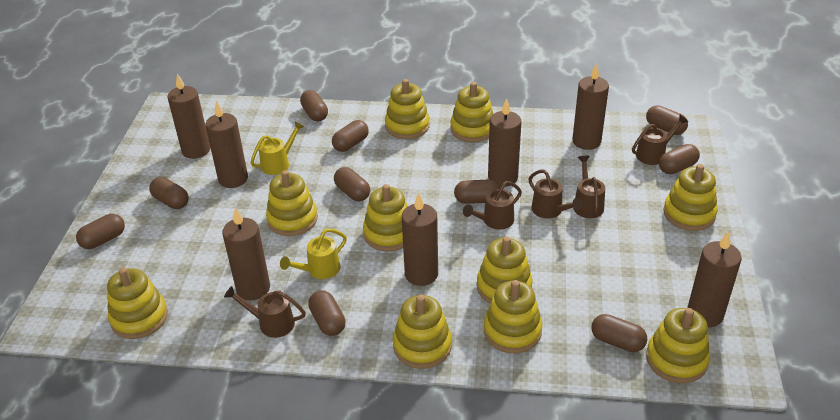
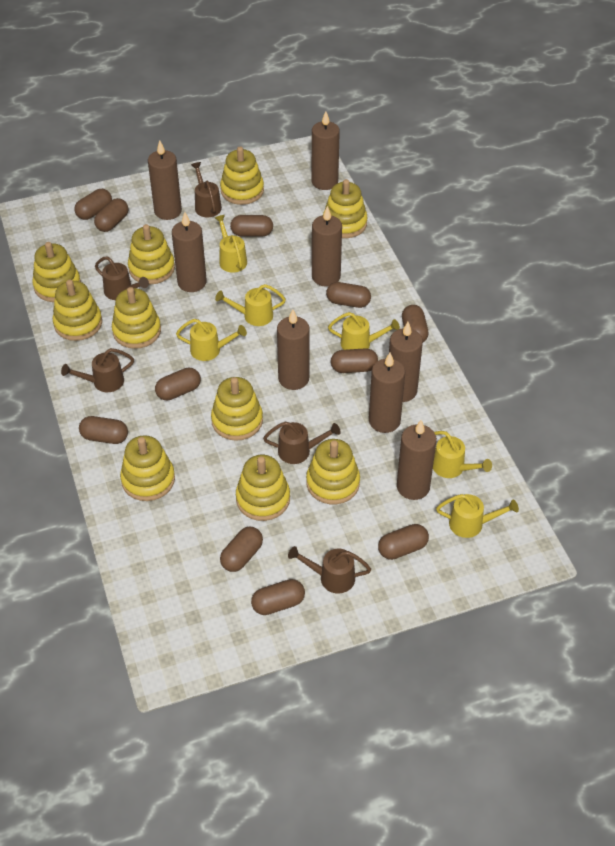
brown candle: [168,73,210,159] [205,101,248,188] [222,207,270,300] [402,193,438,286] [488,98,522,187] [572,63,609,150] [687,231,742,327] = 7 -> [148,140,182,220] [172,212,207,292] [277,310,310,390] [312,111,340,190] [312,206,342,287] [369,353,405,433] [389,322,423,402] [397,420,437,500] = 8
brown capsule: [76,214,125,249] [149,177,189,209] [300,90,328,122] [308,290,346,336] [332,120,369,152] [334,167,370,201] [454,179,501,204] [591,314,647,352] [646,105,688,135] [659,144,700,174] = 10 -> [74,189,112,220] [79,416,128,444] [94,198,128,232] [155,368,201,400] [220,527,263,572] [230,215,273,236] [251,579,305,615] [326,282,371,308] [331,348,378,373] [378,524,429,560] [402,305,428,342] = 11
yellow watering can: [251,121,304,175] [280,228,347,279] = 2 -> [176,319,247,361] [215,215,247,273] [215,284,286,326] [328,312,400,350] [433,431,492,478] [436,494,519,538] = 6

